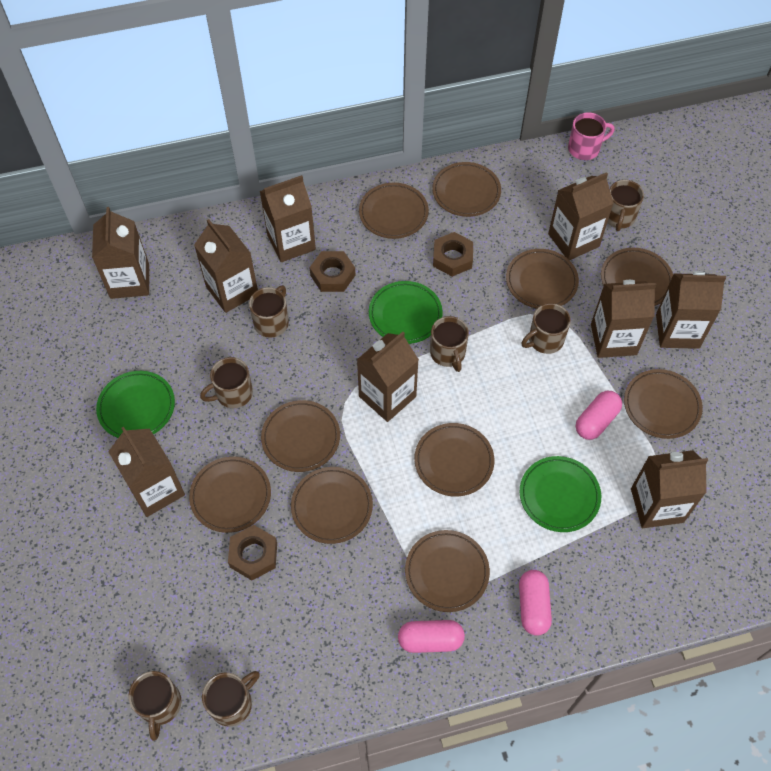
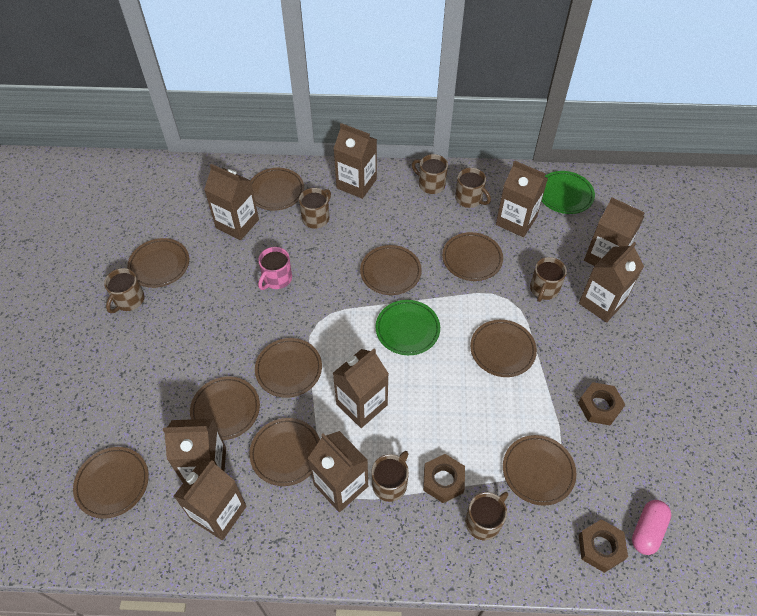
green plate: [96,371,175,438] [369,281,443,344] [520,456,601,532] = 3 -> [376,300,440,355] [542,171,595,214] = 2
pink capsule: [398,620,465,653] [519,570,552,636] [576,391,622,440] = 3 -> [632,500,671,555] = 1

